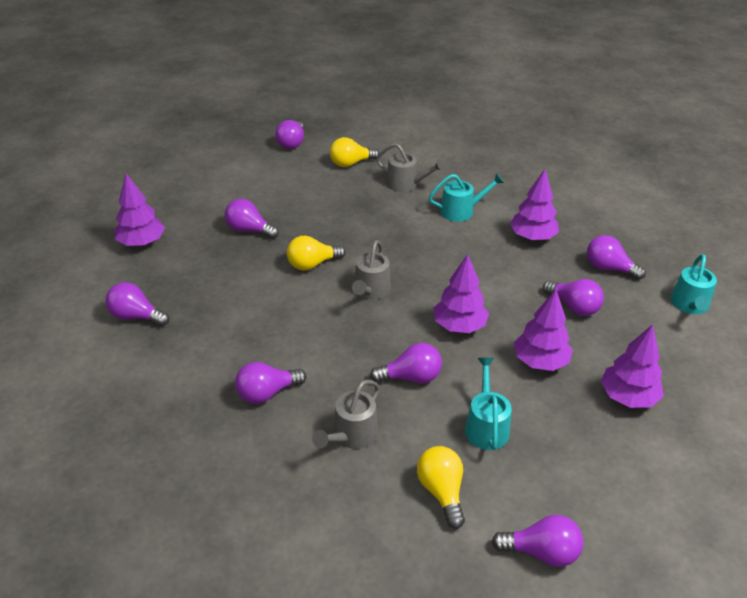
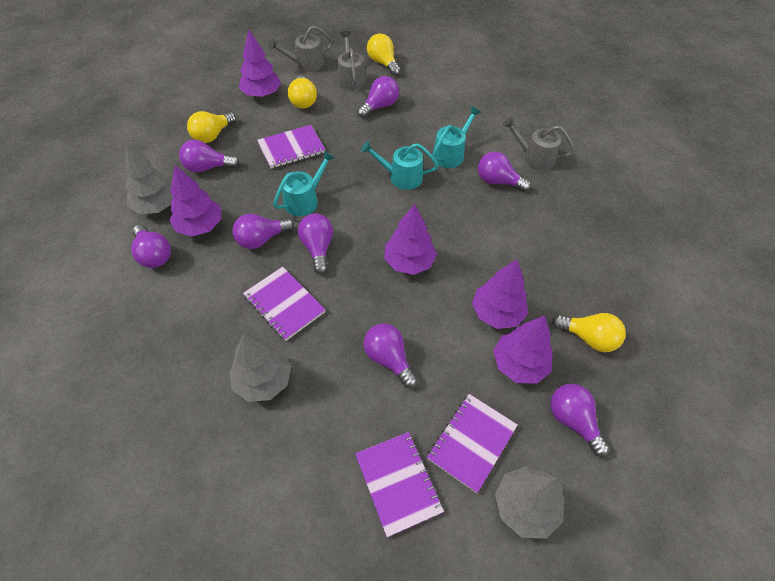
grey tree: none = 0 -> [125,143,173,214] [229,333,291,402] [495,466,565,539] = 3
purple notebook: none = 0 -> [243,267,326,341] [257,125,325,168] [355,432,444,537] [427,394,518,493] = 4
yellow light bulb: [287,236,346,270] [330,137,379,167] [417,446,465,529] = 3 -> [187,111,236,143] [288,76,317,109] [367,33,401,76] [552,313,626,352] = 4

